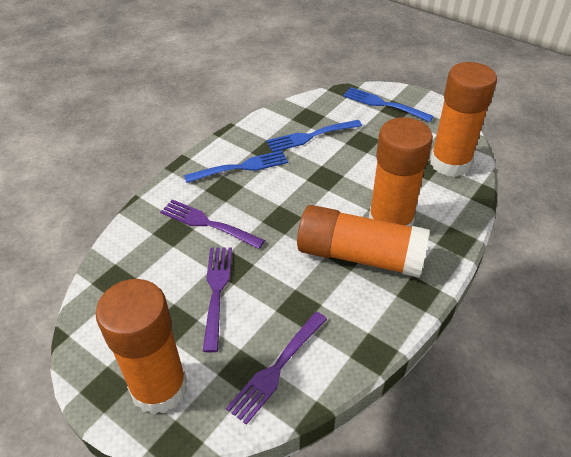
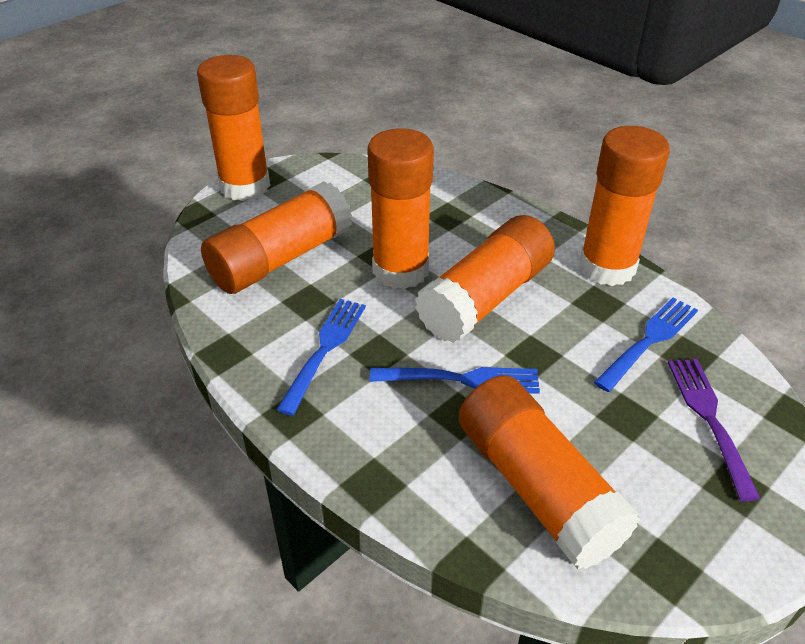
orange glue stick: [95,279,187,415] [297,205,430,278] [369,117,433,227] [430,62,497,177] = 4 -> [197,55,270,201] [201,181,352,294] [368,128,434,289] [415,215,555,343] [458,375,640,569] [579,126,670,286] = 6
purple fork: [160,199,265,249] [203,247,232,352] [226,312,327,425] = 3 -> [668,359,761,501] = 1

